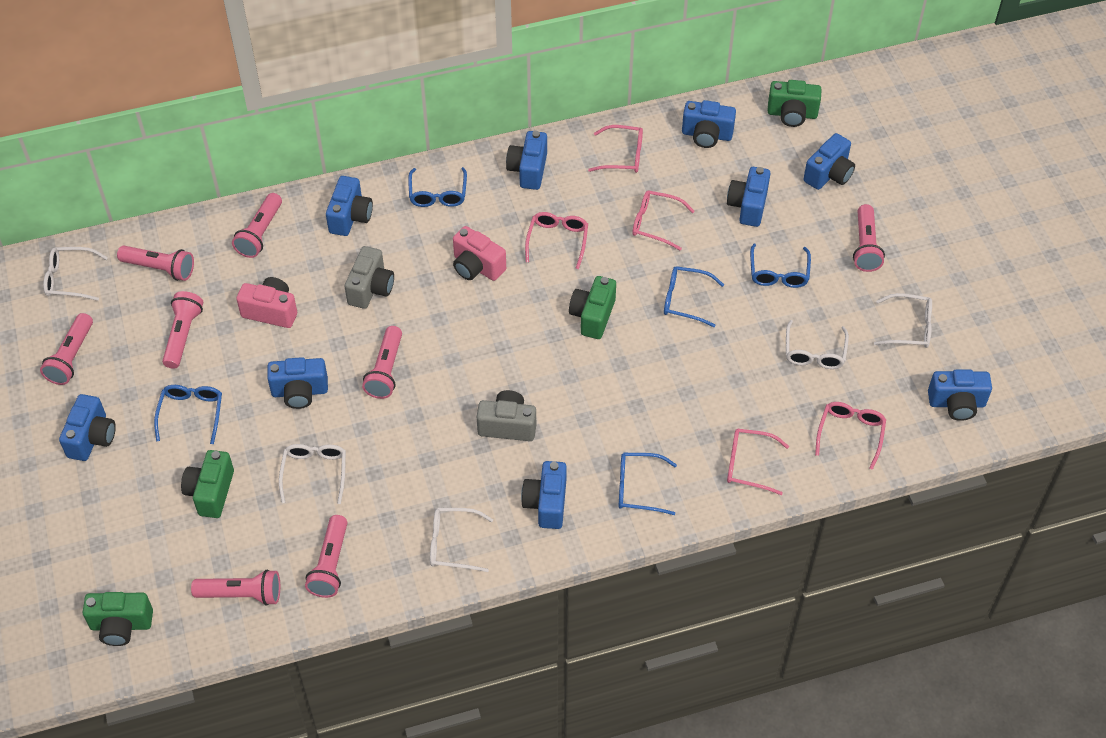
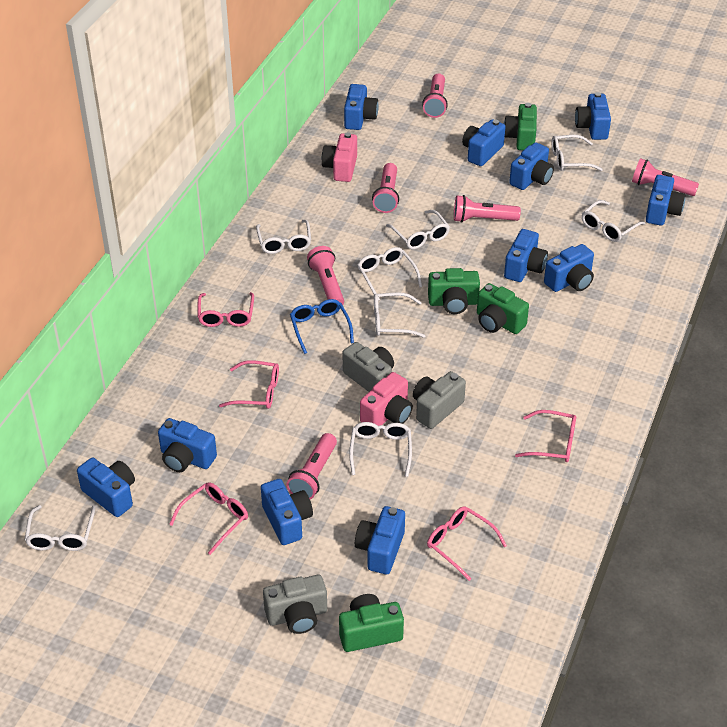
blue camera: [59,394,116,461] [267,357,328,409] [326,176,373,236] [506,131,547,190] [521,461,567,529] [682,100,736,148] [727,167,771,227] [804,133,855,190] [928,369,992,421] = 9 -> [77,458,135,517] [158,418,217,472] [261,479,313,545] [344,84,379,130] [355,506,405,574] [462,119,505,166] [504,229,548,282] [509,142,554,190] [544,244,594,292] [575,92,611,140] [646,175,685,225] = 11
blue glasses: [154,385,222,444] [408,167,467,207] [619,453,677,515] [664,266,724,327] [750,244,811,288] = 5 -> [290,299,354,354] = 1
grey camera: [345,246,394,309] [477,390,536,441] = 2 -> [263,575,327,634] [343,342,394,392] [413,371,466,429] = 3
pink flashlight: [40,313,93,385] [117,246,194,281] [162,291,203,369] [191,569,280,606] [232,193,282,258] [305,515,347,598] [362,326,402,399] [853,204,885,272] = 8 -> [286,433,337,500] [307,246,344,305] [372,163,399,213] [422,74,448,118] [454,195,521,223] [632,158,699,196] = 6
white glasses: [43,247,108,301] [279,444,346,504] [430,508,493,572] [786,320,849,369] [874,293,932,348] = 5 -> [25,505,95,551] [256,220,311,254] [349,422,412,477] [358,247,422,301] [374,292,425,338] [386,210,450,249] [552,135,603,171] [582,200,645,242] = 8

